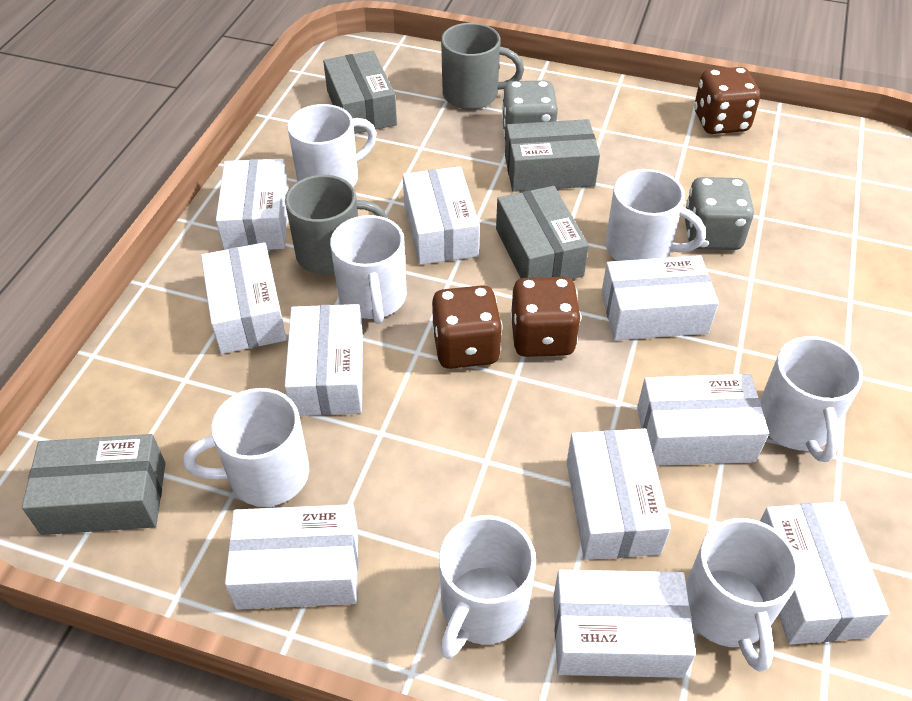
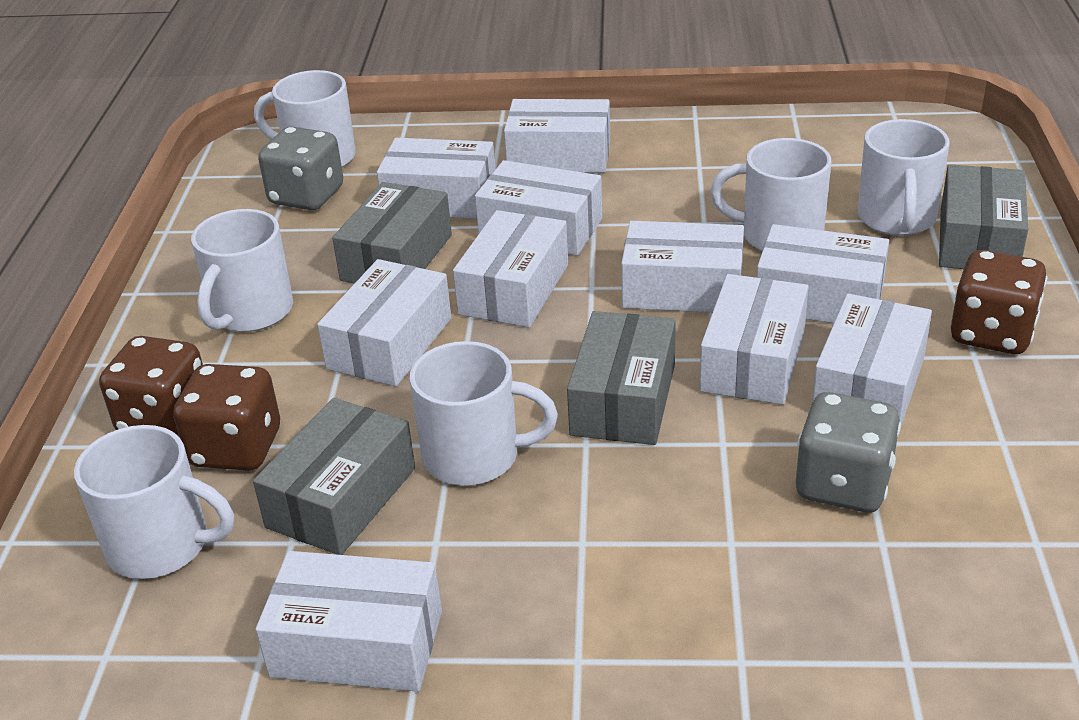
grey mug: [285,175,388,275] [441,23,524,109] = 2 -> none = 0
white mug: [184,388,309,507] [287,104,377,187] [330,215,407,324] [439,515,536,659] [606,169,706,261] [686,518,800,672] [760,336,863,462] = 7 -> [74,425,234,579] [191,209,293,332] [254,70,356,167] [409,341,558,486] [710,138,831,251] [857,119,950,236] = 6

